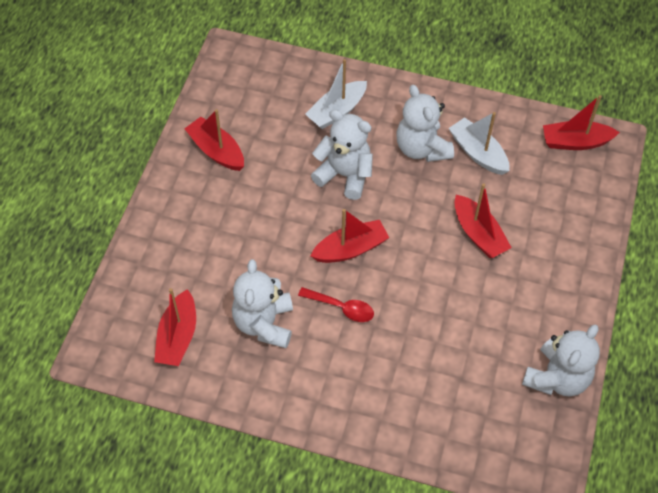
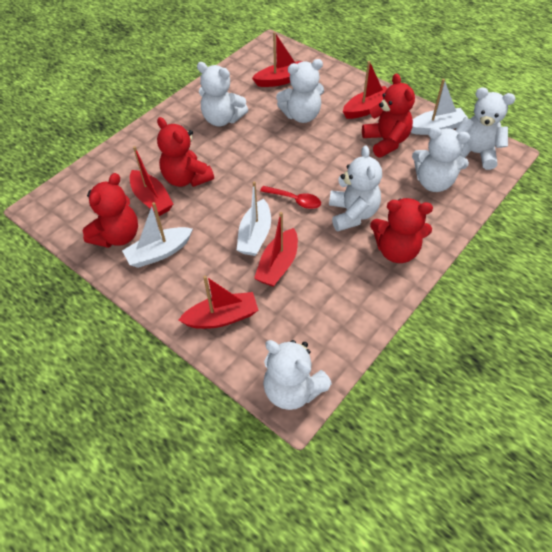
red teddy bear: none = 0 -> [83,173,138,248] [157,117,214,187] [362,73,415,158] [370,198,433,263] = 4
white boat: [305,59,367,129] [449,112,509,175] = 2 -> [122,202,193,268] [237,181,271,256] [411,79,468,135] = 3
white teddy bear: [232,259,293,348] [311,110,373,200] [396,85,454,162] [522,325,600,396] = 4 -> [197,62,248,126] [263,340,332,410] [276,59,324,123] [329,145,382,231] [412,127,470,192] [455,87,516,170] = 6

